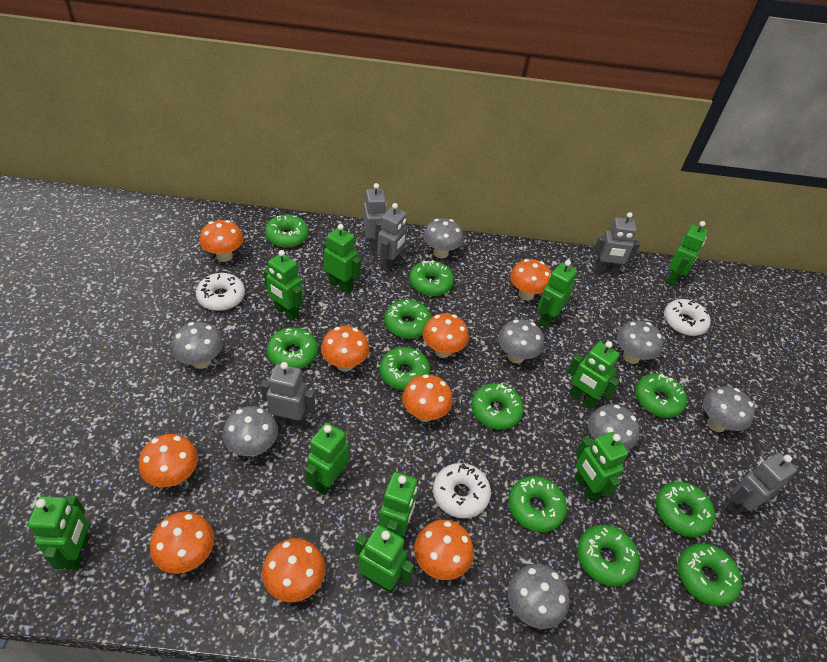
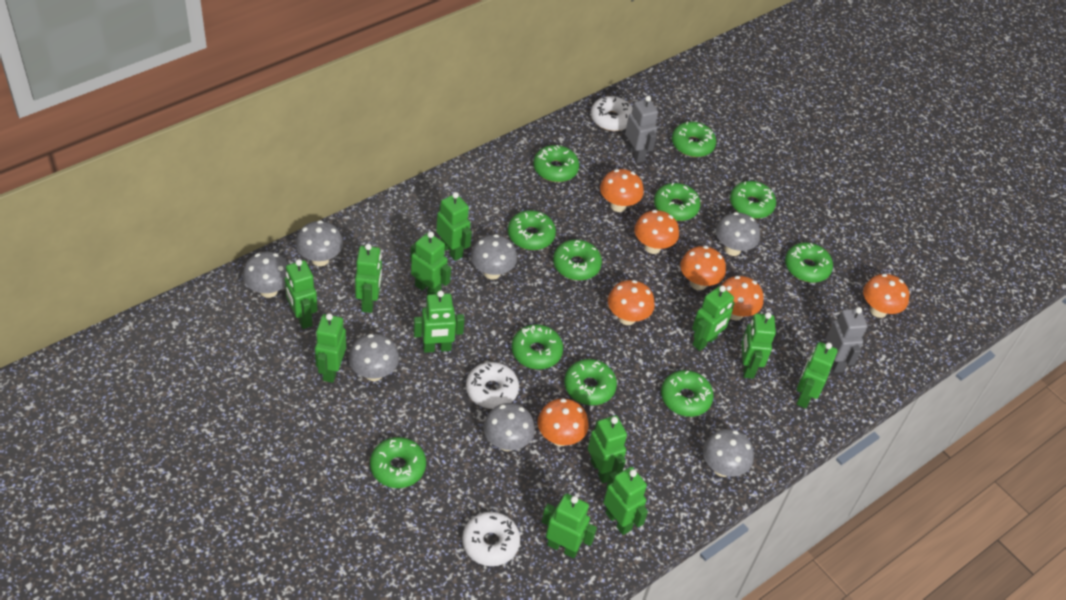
green robot: [28,496,90,569] [264,250,303,320] [305,423,349,495] [323,224,361,293] [355,525,414,593] [379,472,417,536] [538,260,577,328] [567,341,620,408] [574,432,628,501] [666,221,708,286] = 10 -> [285,259,317,329] [315,313,346,383] [355,244,382,313] [410,231,451,295] [413,290,464,353] [436,192,472,261] [542,493,597,558] [588,415,627,483] [603,467,648,535] [692,285,735,351] [741,312,776,379] [796,342,838,408] = 12
grey mushroom: [172,322,223,369] [223,406,278,456] [423,218,464,258] [498,319,544,364] [508,564,570,629] [588,404,640,450] [617,321,663,364] [703,386,755,432] = 8 -> [242,252,289,298] [296,220,343,266] [349,334,399,381] [471,234,517,280] [483,403,535,451] [703,429,754,477] [716,212,760,256] = 7
grey robot: [261,362,315,429] [363,183,387,252] [377,203,408,272] [593,212,640,274] [726,453,797,517] = 5 -> [625,96,658,163] [826,307,868,373] = 2
orange mushroom: [139,434,198,487] [150,512,214,574] [200,220,243,262] [262,538,325,602] [321,326,369,372] [402,374,453,422] [414,520,474,580] [423,313,469,358] [510,259,551,300] = 9 -> [538,399,589,446] [600,169,644,212] [608,280,655,325] [634,210,679,254] [680,246,726,290] [721,276,763,320] [863,274,909,318] = 7

